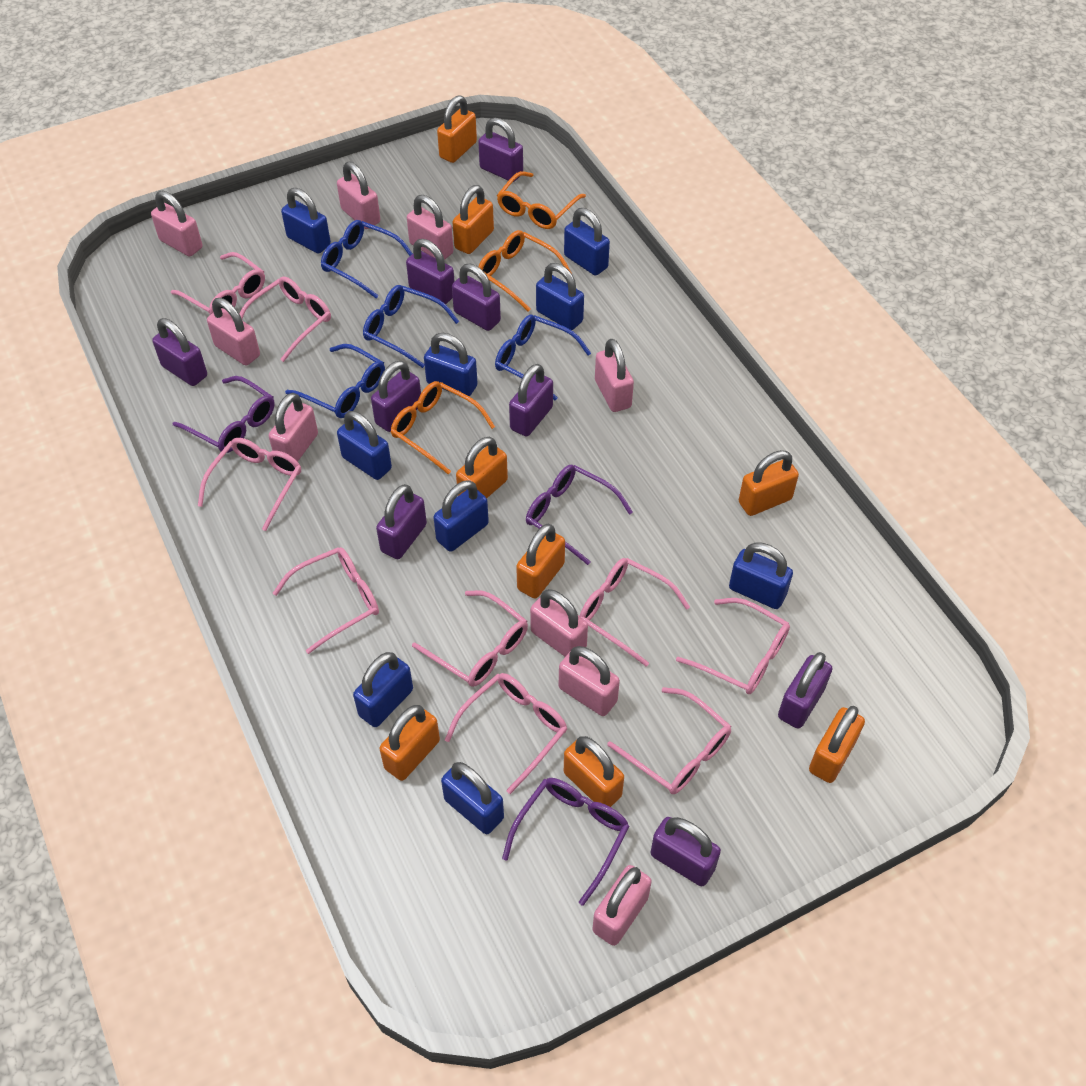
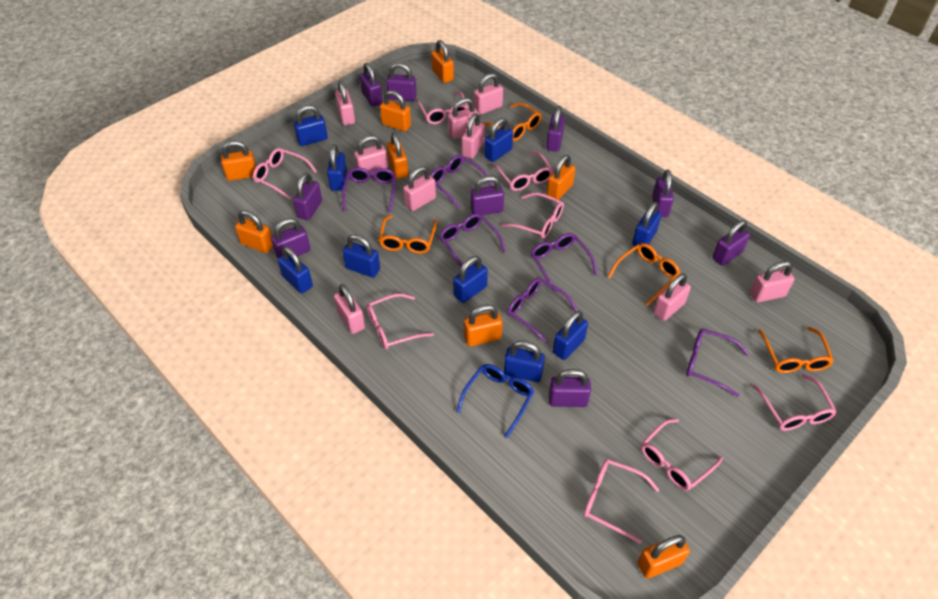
blue glasses: [285,344,385,418] [321,220,413,299] [363,285,459,368] [495,315,591,401] = 4 -> [456,364,534,438] = 1
orange glasses: [391,381,495,475] [478,230,572,311] [497,171,586,229] = 3 -> [379,215,437,254] [483,103,542,141] [608,243,681,306] [758,327,834,373] = 4
pink glasses: [171,252,265,315] [198,438,301,531] [240,276,331,362] [273,547,379,654] [412,590,528,687] [445,673,567,794] [579,558,690,666] [607,687,731,794] [676,598,790,694] = 9 -> [253,148,317,199] [366,293,434,349] [417,92,469,124] [492,152,553,191] [502,192,564,239] [584,459,659,544] [641,419,723,491] [753,374,837,431] = 8
purple glasses: [173,376,275,453] [502,778,630,906] [526,465,633,565] = 3 -> [342,167,396,213] [430,155,492,209] [439,213,506,267] [507,278,578,344] [531,233,598,292] [686,329,749,397] = 6

